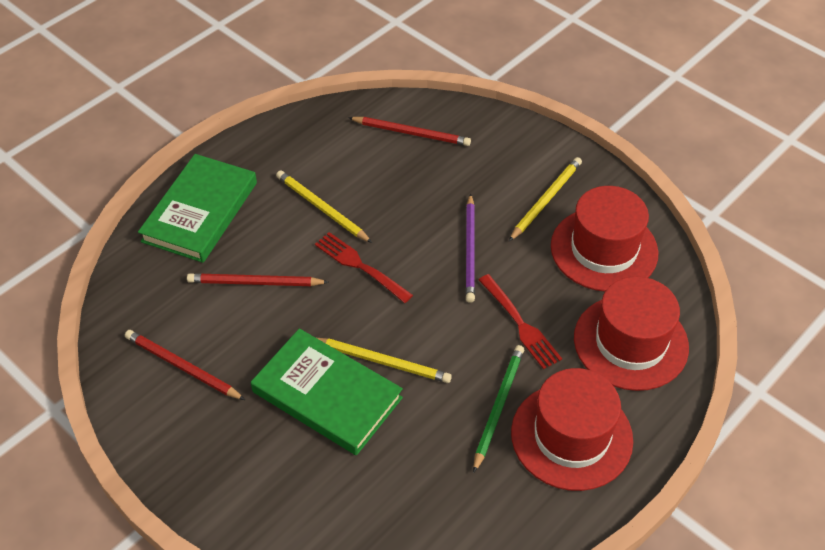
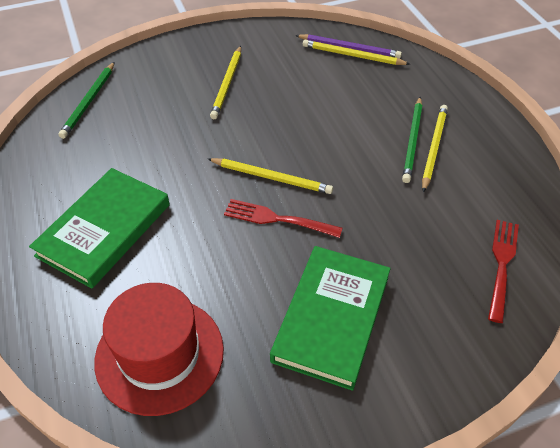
green pencil: [473,345,524,473] = 1 -> [58,62,114,139] [402,97,422,183] = 2
red hat: [511,368,633,491] [551,186,659,292] [574,276,689,391] = 3 -> [94,283,224,416] = 1
red pencil: [125,330,245,400] [187,273,329,286] [348,117,471,146] = 3 -> none = 0
yellow pencil: [276,170,372,243] [317,338,452,383] [509,157,582,241] = 3 -> [208,158,333,194] [210,46,241,119] [303,40,410,65] [422,105,448,193] = 4

